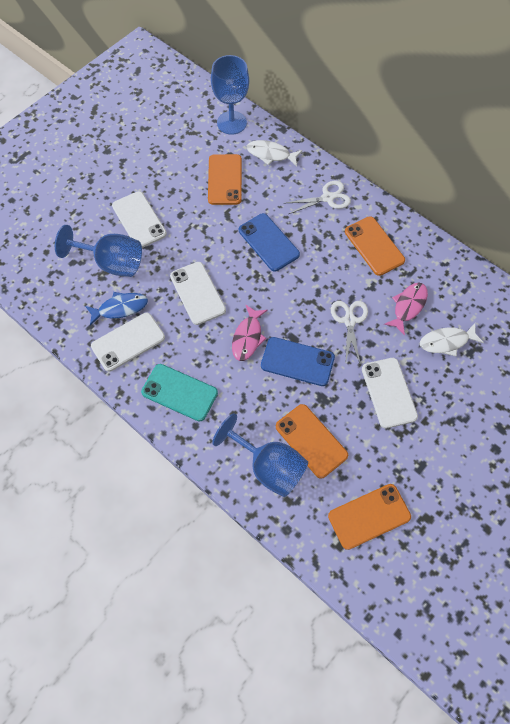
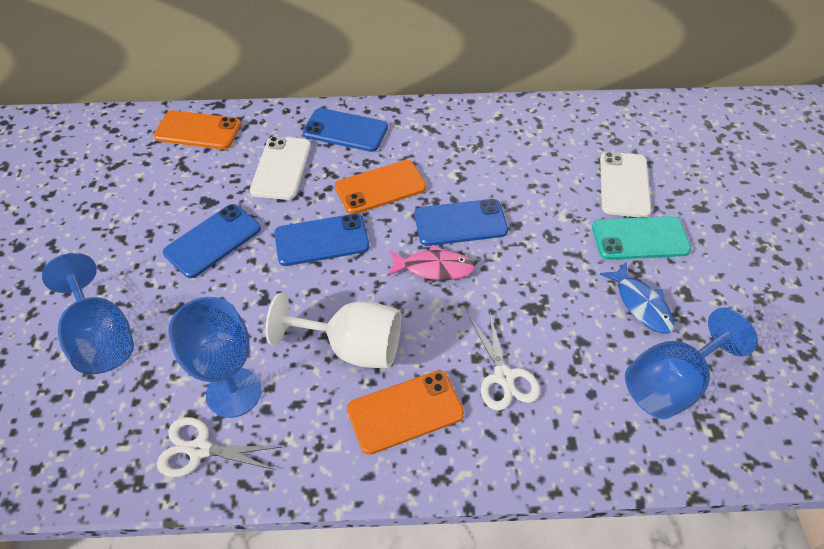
blue phone: [239,213,300,272] [261,337,335,386] = 2 -> [163,204,261,278] [274,214,369,266] [302,108,388,152] [414,199,508,246] = 4
orange phone: [208,154,242,205] [276,404,348,479] [328,484,411,550] [345,216,405,276] = 4 -> [154,110,241,149] [335,160,427,214] [347,370,464,455] = 3
pink fish: [232,304,268,361] [384,283,428,336] = 2 -> [387,245,475,280] = 1
white fish: [247,140,302,166] [420,323,484,357] = 2 -> none = 0
white goblet: none = 0 -> [265,293,401,368] = 1
white phone: [91,313,165,372] [112,191,167,248] [170,262,226,325] [362,358,418,429] = 4 -> [250,136,311,200] [600,152,651,218] = 2

